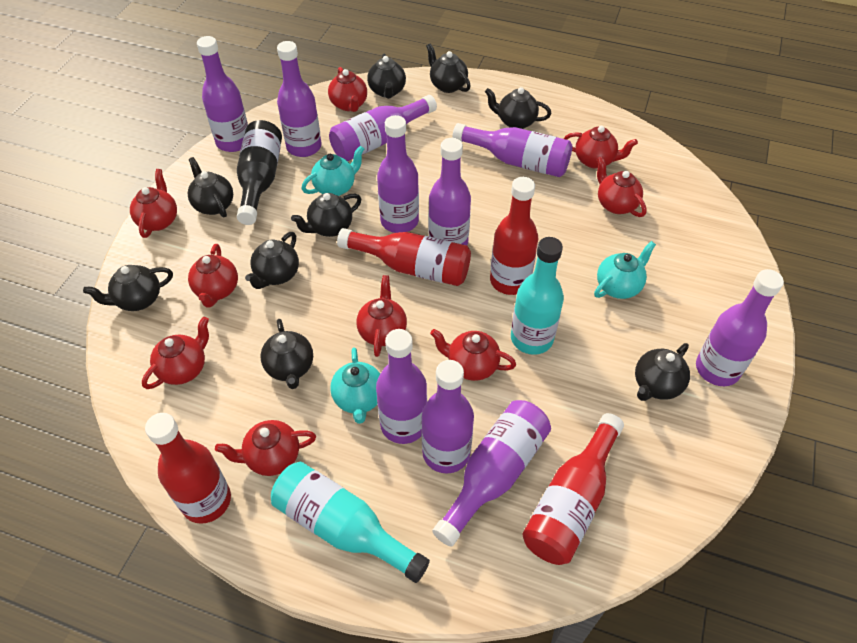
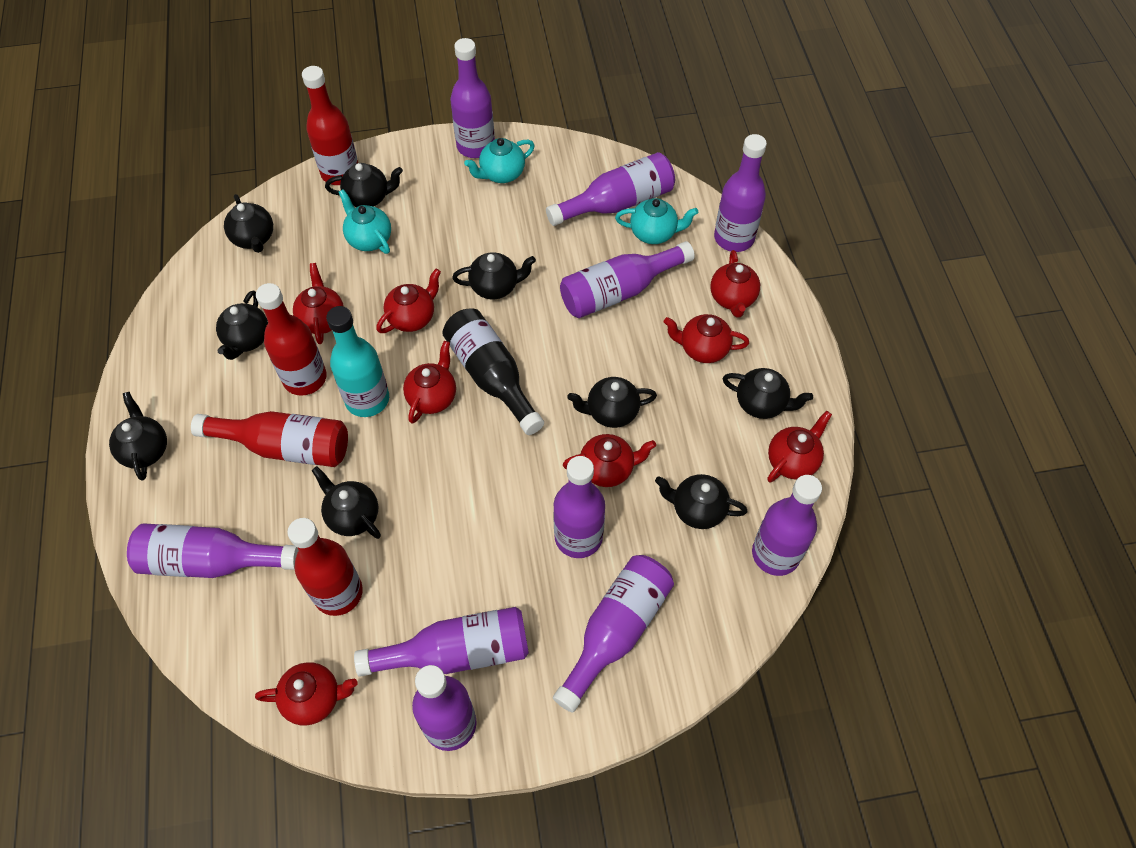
red teapot: [130,169,177,238] [142,317,209,389] [188,244,238,308] [215,420,316,476] [328,67,367,112] [356,275,407,357] [430,329,516,381] [564,126,638,169] [597,157,647,217] = 9 -> [255,662,358,726] [293,263,344,344] [376,269,441,333] [403,341,456,424] [563,434,656,487] [664,314,749,363] [710,250,760,318] [767,411,832,483] = 8
turquoise bottle: [271,462,430,583] [511,237,564,355] = 2 -> [326,306,389,417] = 1

